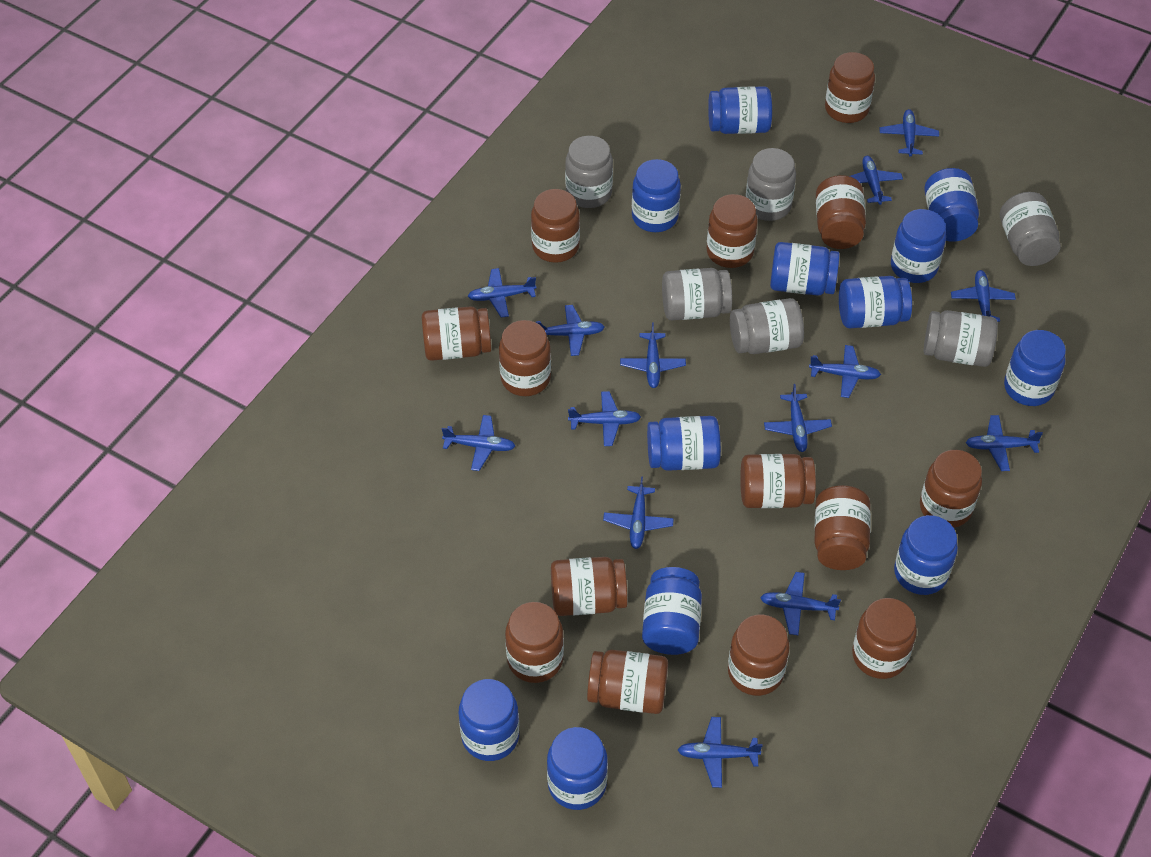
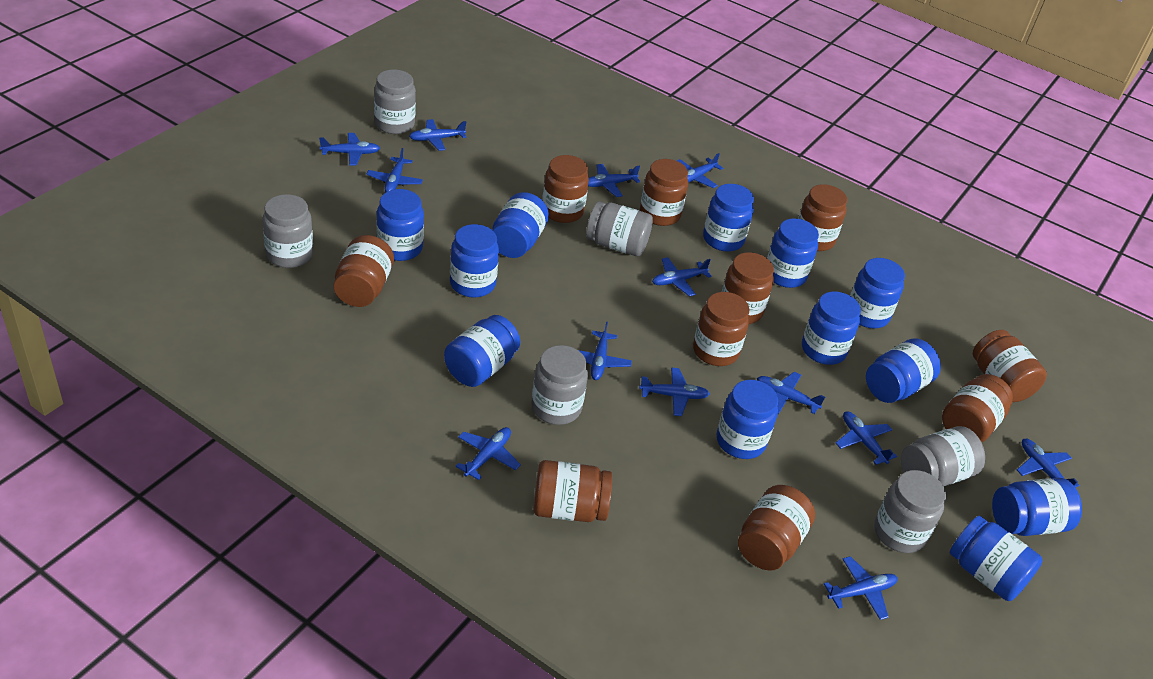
blue plane: [442,415,515,471] [468,268,536,318] [536,305,605,356] [568,391,641,446] [603,477,674,549] [620,323,686,388] [678,717,762,788] [760,572,841,635] [764,384,832,452] [809,345,881,398] [850,156,903,205] [880,109,939,157] [951,270,1016,322] [966,415,1043,471] = 14 -> [319,133,380,166] [366,148,423,192] [409,119,466,151] [455,427,521,480] [578,322,632,380] [588,164,640,197] [639,368,710,416] [652,257,712,296] [677,153,723,188] [757,372,825,414] [824,556,898,620] [836,411,897,465] [1017,439,1080,488] = 13
brown jar: [422,306,491,361] [499,320,551,396] [505,602,564,683] [531,189,580,263] [551,557,628,616] [587,650,668,714] [706,194,758,268] [728,615,790,696] [740,454,816,508] [814,485,871,570] [816,175,866,249] [825,52,875,123] [852,598,917,679] [920,450,982,528] = 14 -> [334,235,394,307] [533,460,612,522] [542,155,589,223] [640,159,688,226] [693,292,749,366] [722,252,774,324] [738,485,815,571] [798,184,847,251] [942,374,1013,442] [973,330,1047,402] = 10

